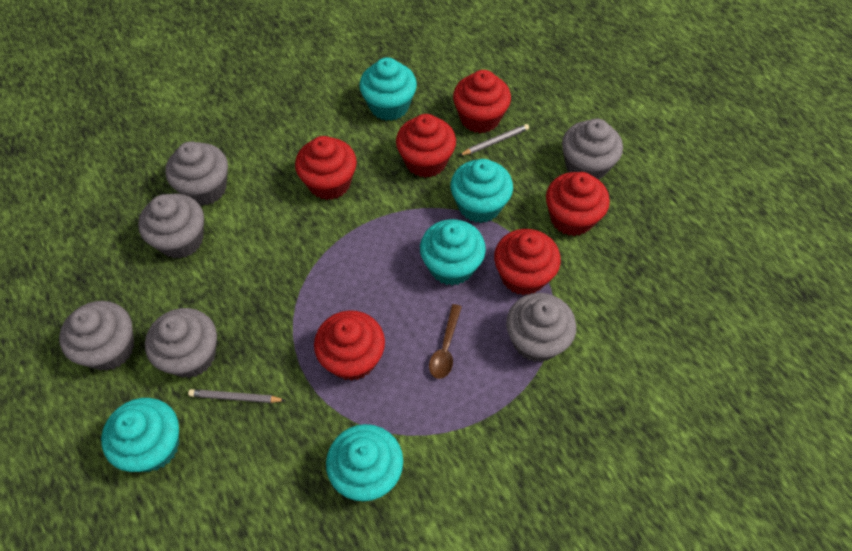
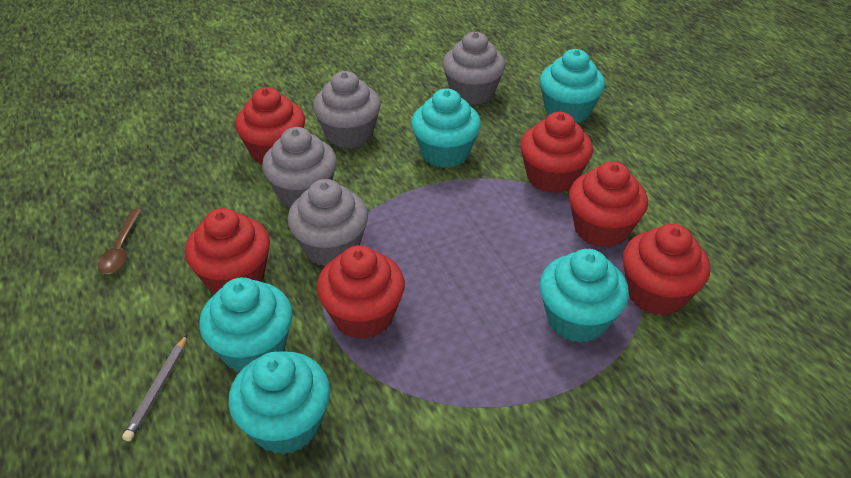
grey cupcake: [59,301,134,370] [138,193,204,259] [145,308,217,378] [165,141,228,206] [506,293,576,362] [562,118,623,180] = 6 -> [262,127,337,208] [287,179,368,267] [313,71,381,148] [443,32,506,105] = 4
grey pencil: [188,389,286,403] [459,124,529,156] = 2 -> [122,335,187,441] = 1

